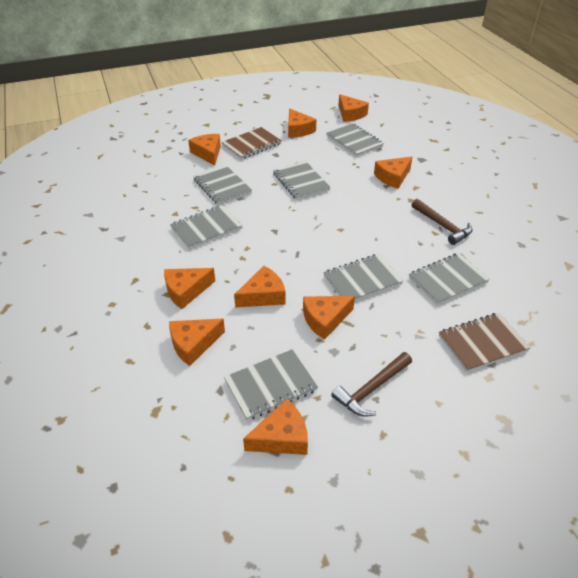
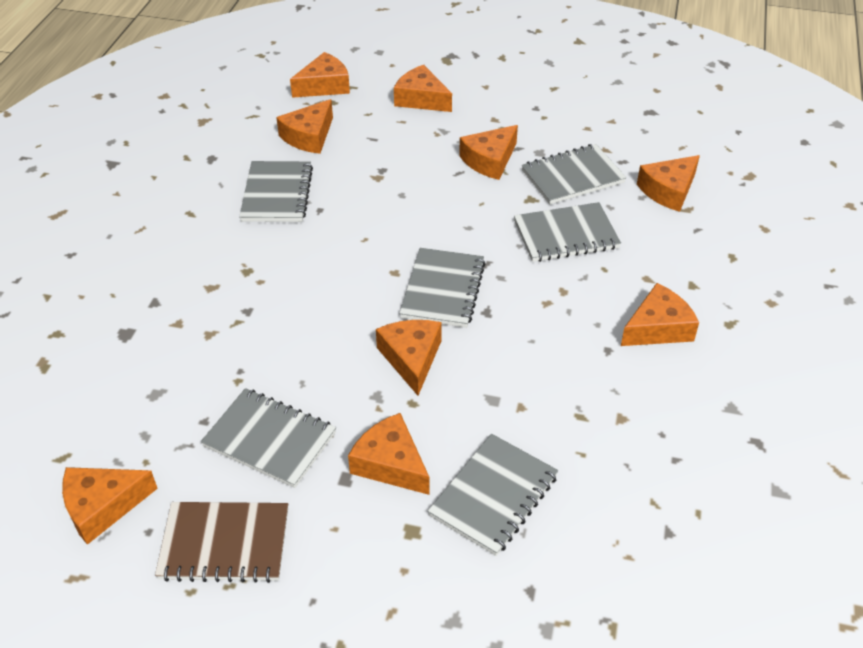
brown hammer: [331,352,412,417] [412,199,473,245] = 2 -> none = 0
brown notebook: [222,127,282,160] [439,313,530,372] = 2 -> [155,502,288,583] = 1
grey notebook: [170,205,242,250] [193,165,252,205] [224,349,318,421] [273,161,331,200] [323,254,403,301] [327,123,384,157] [409,253,490,305] = 7 -> [201,388,336,488] [239,161,313,222] [399,248,485,328] [428,434,558,556] [514,202,621,262] [522,144,626,204] = 6

